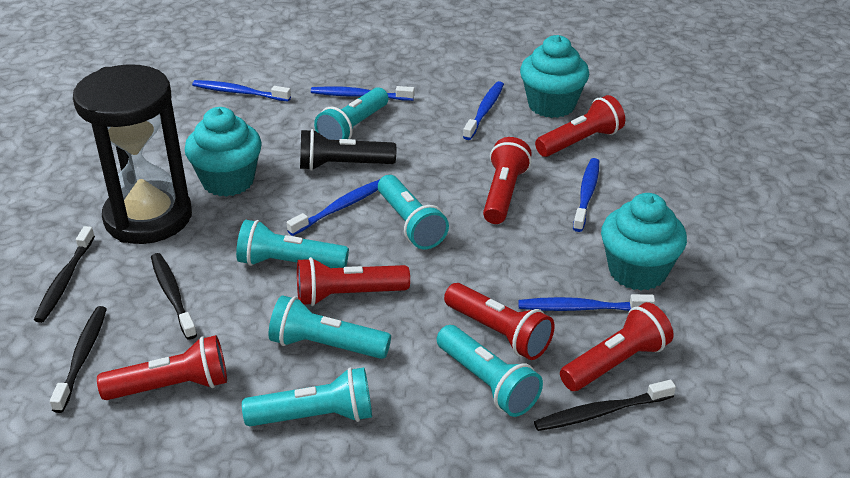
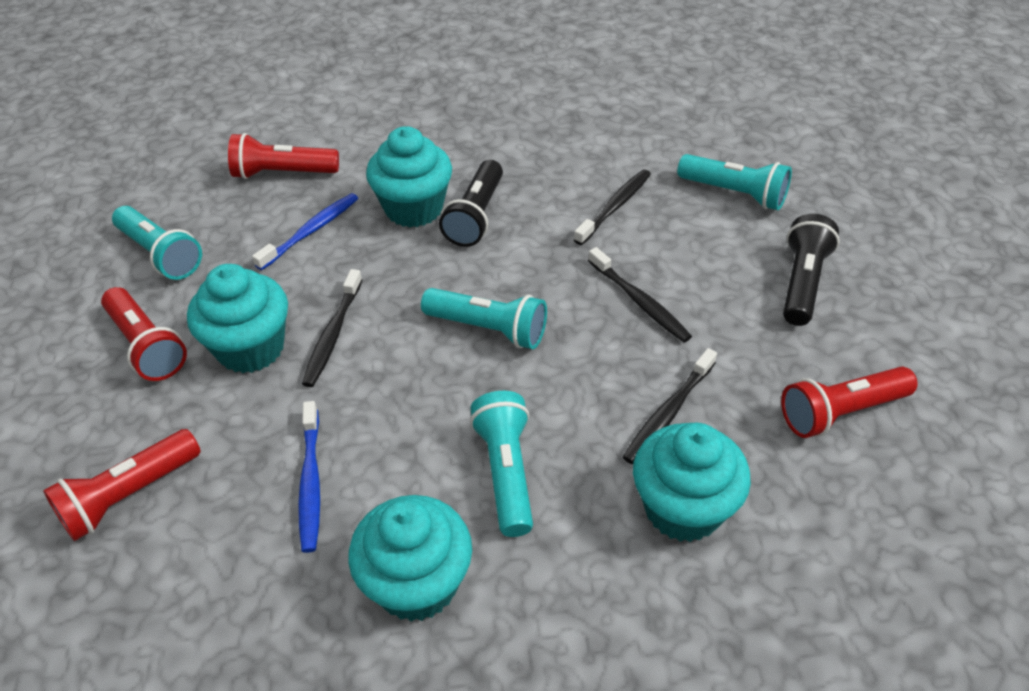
black flashlight: [300,129,396,171] = 1 -> [439,160,503,247] [783,214,840,326] = 2
black hourglass: [73,64,192,244] = 1 -> none = 0
blue toothbrush: [192,80,291,101] [287,179,380,236] [311,86,415,101] [463,81,504,140] [518,294,655,311] [573,158,599,232] = 6 -> [252,193,358,270] [298,401,320,553] = 2
red flashlight: [97,335,227,400] [297,257,410,306] [444,283,555,360] [483,137,532,224] [535,95,625,157] [560,302,673,391] = 6 -> [43,429,201,541] [101,287,187,381] [228,133,339,179] [781,367,918,438] = 4
turquoise cupcake: [185,107,262,197] [520,35,589,118] [601,193,687,290] = 3 -> [187,264,288,373] [348,495,472,621] [366,126,452,228] [633,423,751,542] = 4
turquoise flashlight: [236,220,349,268] [242,367,372,426] [269,295,391,359] [314,87,389,140] [378,175,449,249] [437,325,543,417] = 6 -> [112,206,202,280] [421,288,547,349] [470,391,533,537] [677,154,792,210] = 4

